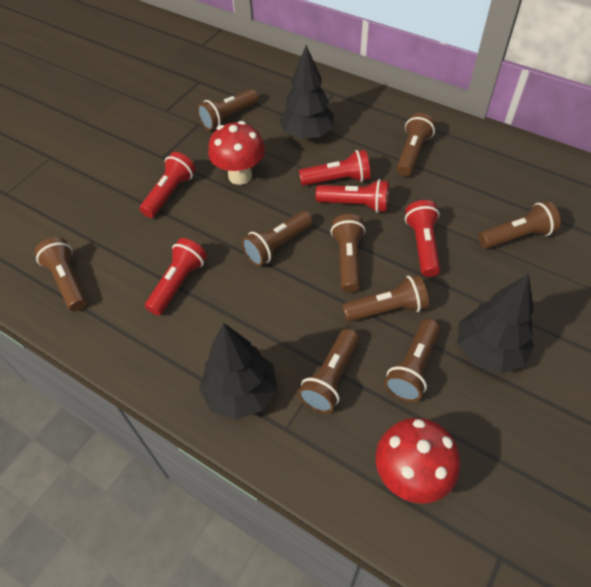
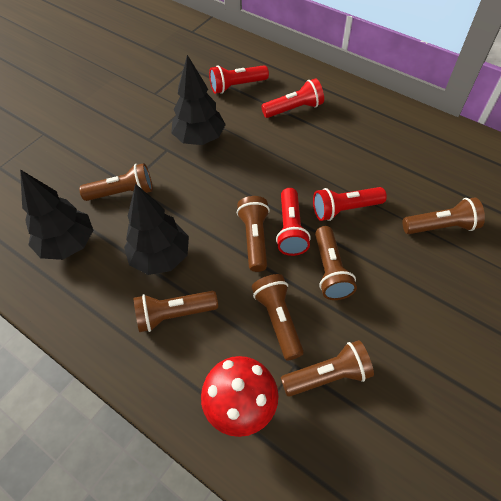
brown flashlight: [35,237,87,311] [197,89,258,130] [241,211,313,266] [298,329,359,413] [330,214,365,293] [342,275,429,322] [384,319,440,402] [396,113,436,176] [478,201,561,249] = 9 -> [79,163,153,201] [134,291,218,332] [237,196,270,272] [252,274,304,360] [281,340,374,397] [315,226,357,300] [403,198,485,234] = 7
red flashlight: [140,152,196,218] [145,238,207,315] [299,150,371,186] [316,179,389,213] [405,200,440,277] = 5 -> [209,65,269,94] [261,78,324,118] [276,188,311,256] [313,187,387,221] = 4
red mushroom: [208,121,265,185] [376,418,460,504] = 2 -> [201,356,278,437] = 1

